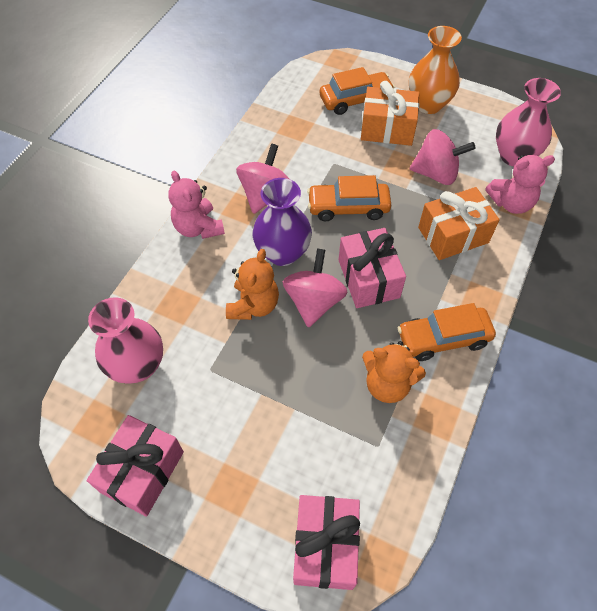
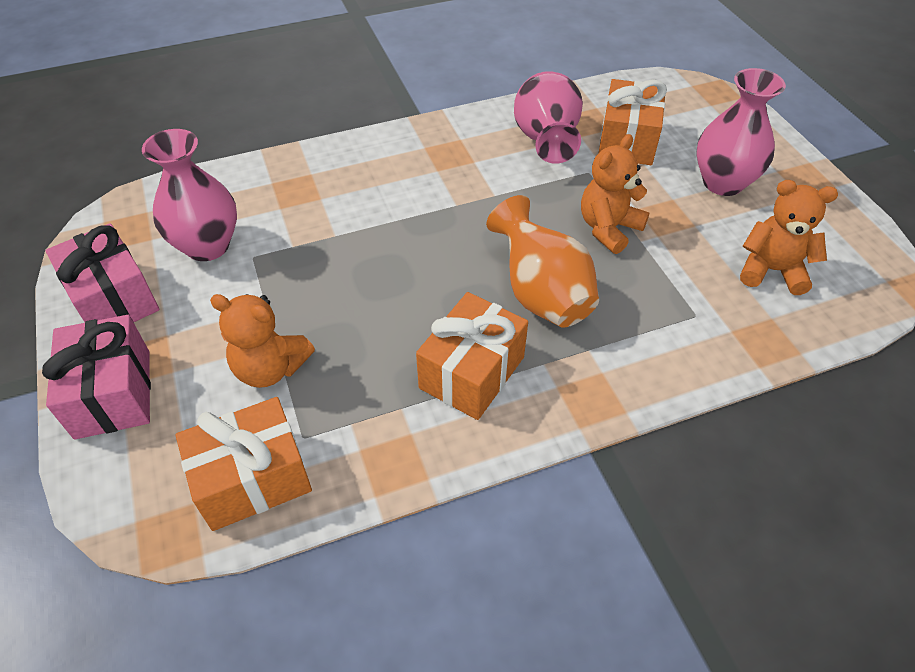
orange car: [307,175,391,221] [320,67,395,115] [398,303,496,361] = 3 -> none = 0
orange gift: [361,81,420,146] [418,187,500,260] = 2 -> [176,397,312,531] [416,292,528,420] [599,79,667,165] = 3
orange teddy bear: [226,249,279,320] [362,341,426,403] = 2 -> [210,294,315,388] [581,134,649,254] [740,180,838,295] = 3
pink gift: [87,415,184,517] [293,495,360,590] [339,228,406,308] = 3 -> [42,315,151,440] [45,223,160,322] = 2
pink spinning top: [236,143,289,214] [283,248,348,328] [410,129,476,185] = 3 -> none = 0
pink teddy bear: [168,171,225,239] [485,155,555,214] = 2 -> none = 0
pink vase: [88,297,163,384] [496,78,561,166] = 2 -> [142,129,237,261] [514,71,583,164] [696,68,786,196] = 3
purple vase: [252,178,312,266] = 1 -> none = 0

